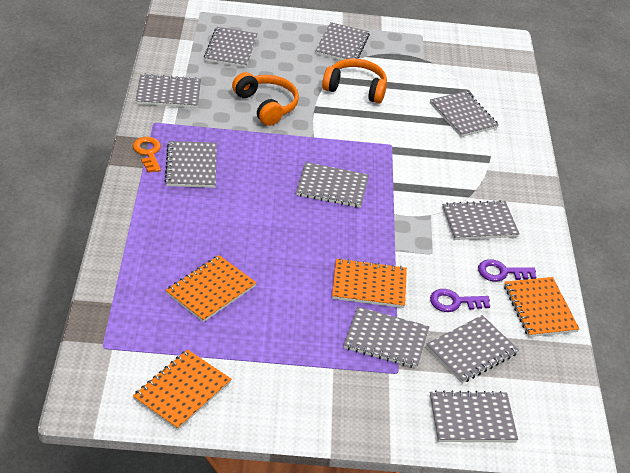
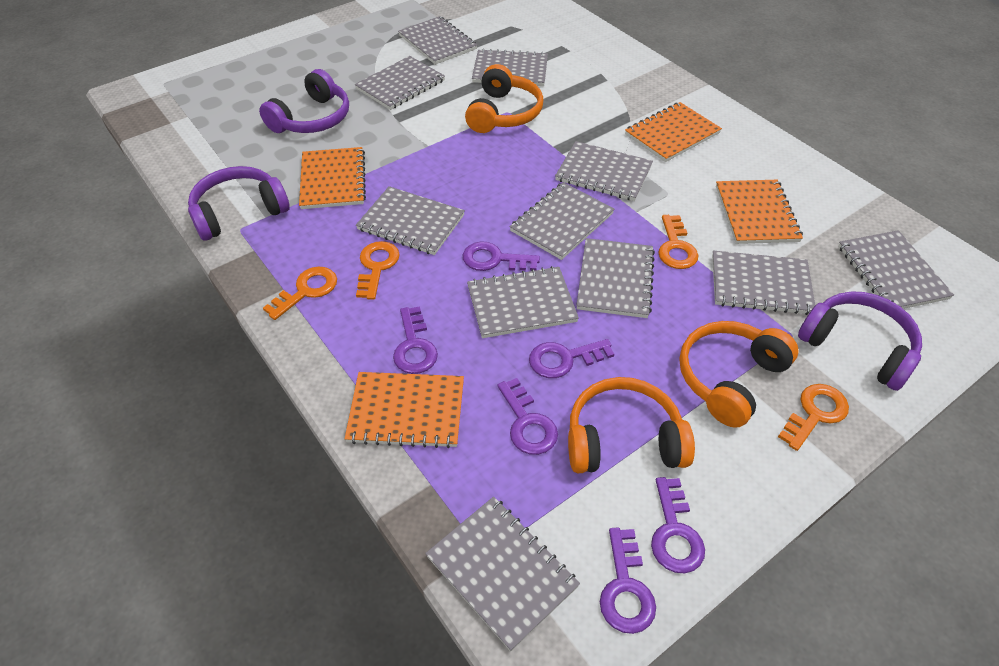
grey notebook: [136,74,201,108] [165,141,217,188] [204,27,258,68] [296,162,369,208] [315,22,370,60] [344,307,429,368] [426,315,519,383] [430,91,499,137] [430,390,518,442] [442,200,519,240] = 10 -> [355,56,445,110] [356,186,465,255] [398,16,477,65] [425,497,580,651] [467,266,579,338] [472,49,548,86] [510,182,614,260] [555,141,653,201] [576,238,655,318] [712,251,815,315] [838,230,954,309] = 11
orange headphones: [232,72,299,126] [322,58,387,104] = 2 -> [465,64,543,133] [568,377,695,473] [679,321,798,428] = 3
orange key: [133,137,161,173] = 1 -> [263,266,337,320] [356,241,400,300] [658,215,699,269] [778,384,849,451] = 4
purple headphones: none = 0 -> [188,166,290,241] [259,69,349,133] [798,291,922,391] = 3
purple key: [430,289,490,312] [478,259,536,282] = 2 -> [393,306,438,374] [463,242,540,271] [497,378,558,455] [529,339,614,378] [600,528,656,634] [651,477,705,573] = 6

